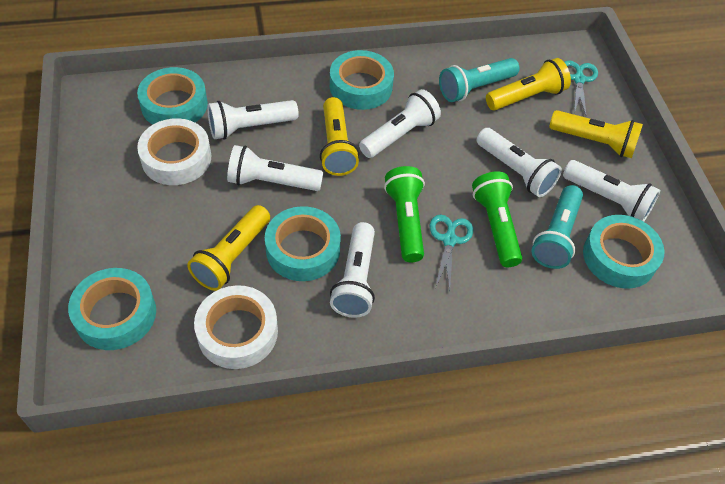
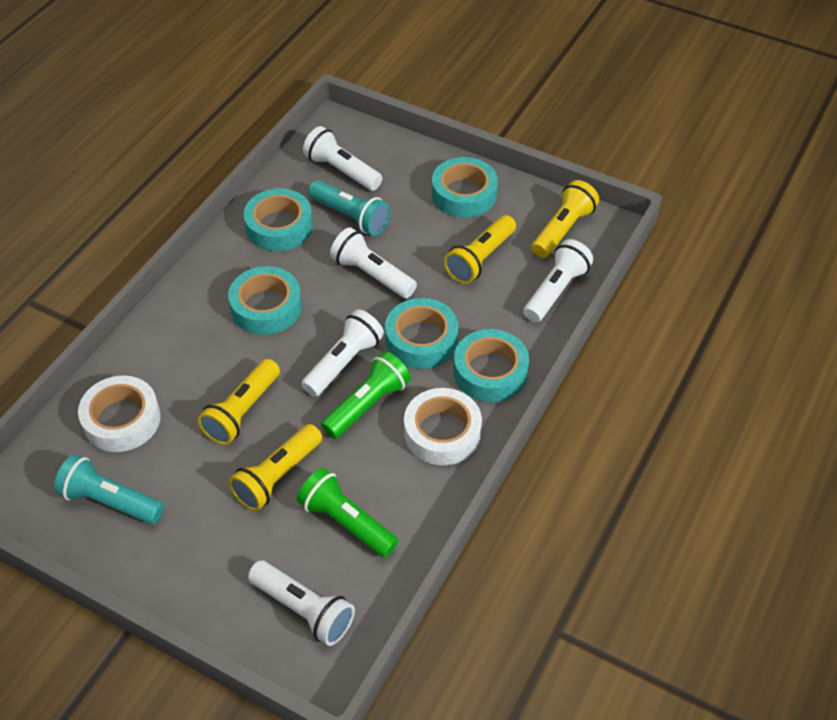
turquoise scissors: [429,215,473,292] [564,60,598,115] = 2 -> none = 0
white flashlight: [207,100,299,139] [227,145,323,191] [330,222,375,318] [359,89,441,158] [477,128,562,197] [563,160,660,222] = 6 -> [248,561,355,646] [301,309,384,397] [303,126,382,191] [330,227,417,298] [523,239,594,322] = 5

